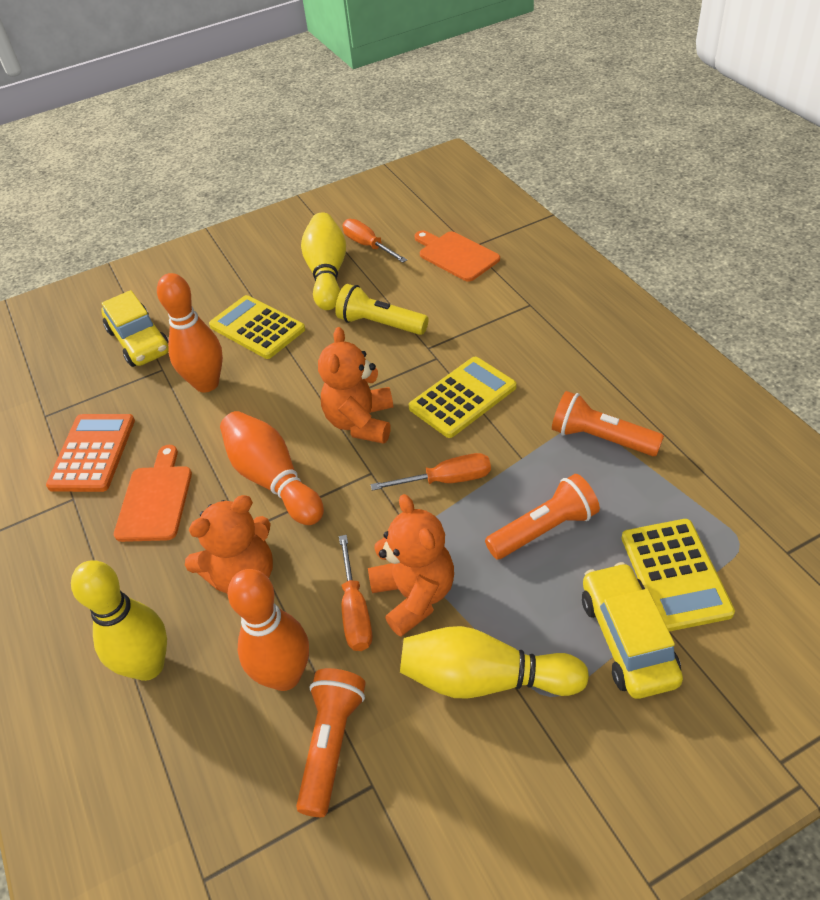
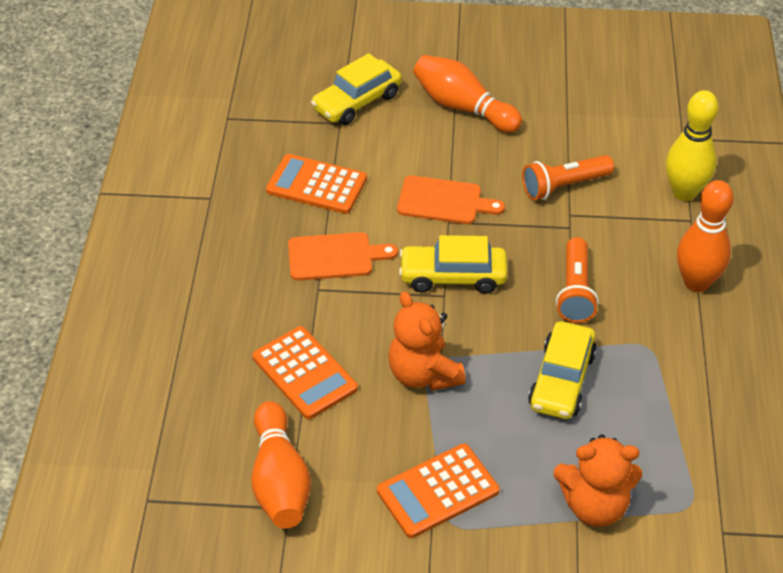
orange calculator: [46,414,135,492] = 1 -> [252,326,358,419] [266,154,367,214] [377,443,500,538] = 3
orange flashlight: [296,668,366,817] [485,474,600,559] [552,391,664,456] = 3 -> [522,155,614,200] [556,237,599,323] = 2
orange screwdriver: [339,535,372,651] [342,219,407,263] [371,453,491,491] = 3 -> none = 0
orange teddy bear: [185,495,273,594] [318,327,393,444] [368,494,454,637] = 3 -> [388,291,466,391] [554,435,642,527] = 2
yellow bowling pin: [71,560,167,681] [301,212,346,310] [400,626,589,699] = 3 -> [666,90,718,201] = 1
yellow calculator: [209,295,305,359] [408,357,516,438] [622,519,735,632] = 3 -> none = 0
yellow car: [101,290,169,367] [582,562,683,699] = 2 -> [311,53,402,125] [399,235,507,294] [528,321,597,419] = 3
yellow flashlight: [335,284,429,335] = 1 -> none = 0

